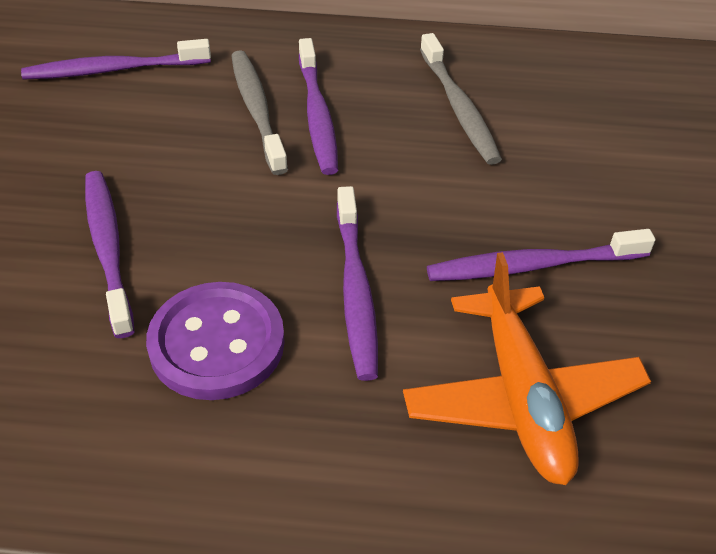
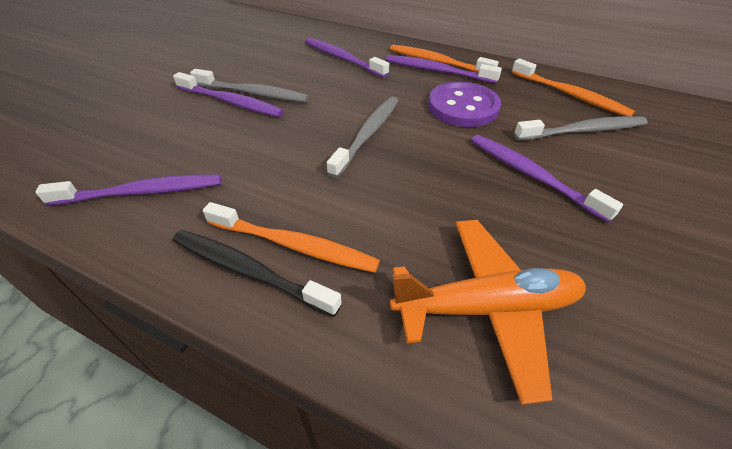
black toothbrush: none = 0 -> [173,230,342,317] = 1
grey toothbrush: [231,50,288,175] [420,33,502,165] = 2 -> [190,69,309,102] [327,96,399,178] [514,116,648,141] = 3
orange toothbrush: none = 0 -> [203,202,380,273] [390,44,499,72] [512,58,635,116] = 3

